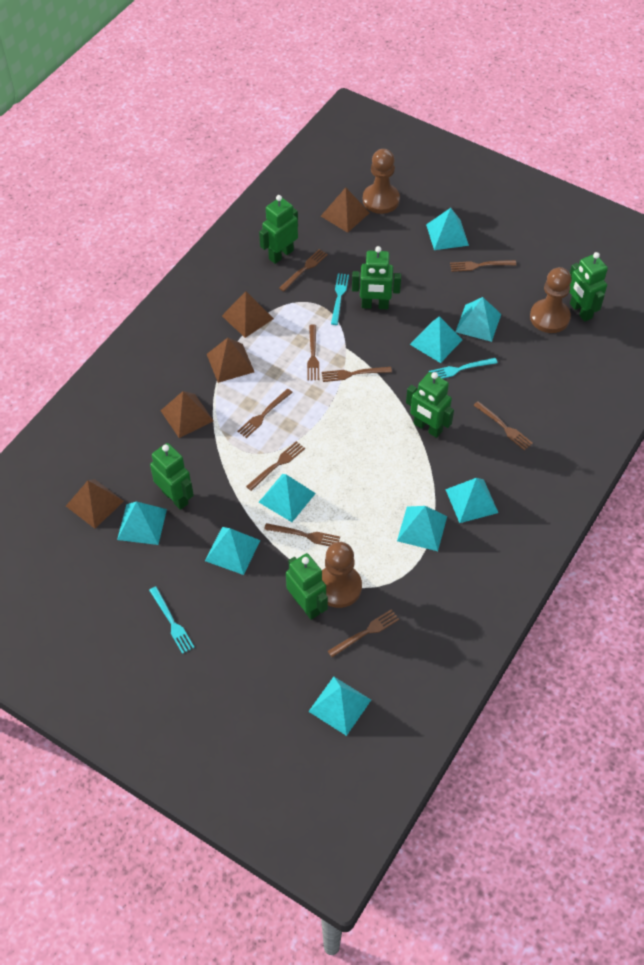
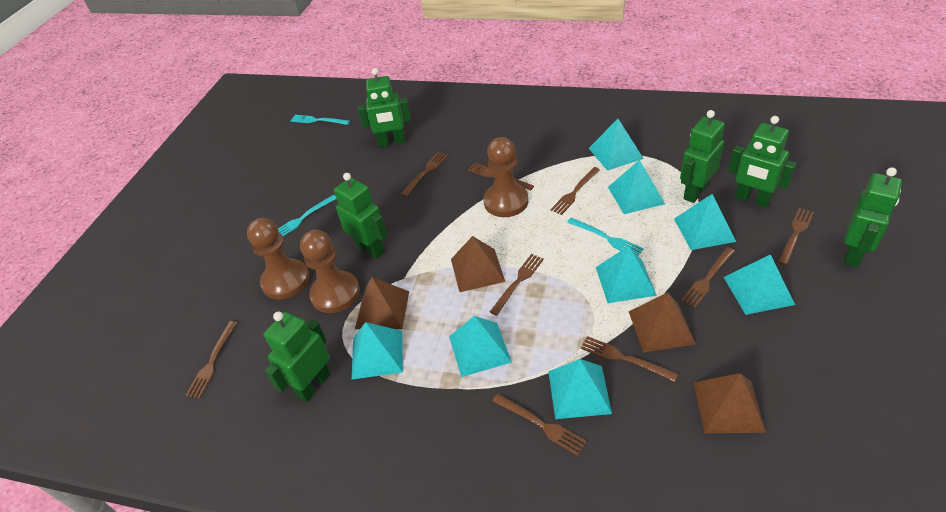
brown pyramid: [66,479,124,529] [161,391,213,438] [207,338,254,383] [222,291,274,338] [321,187,369,233] = 5 -> [355,277,409,329] [451,236,505,292] [629,293,696,353] [694,373,766,433] = 4
turquoise pyramid: [117,501,167,545] [205,527,261,575] [259,474,316,522] [308,677,371,736] [397,506,447,551] [410,316,462,363] [426,208,469,250] [445,478,498,523] [456,297,501,342] = 9 -> [352,322,403,379] [449,316,512,377] [548,359,612,419] [589,119,644,171] [596,246,657,303] [608,160,665,214] [674,194,736,250] [724,254,795,315] = 8

